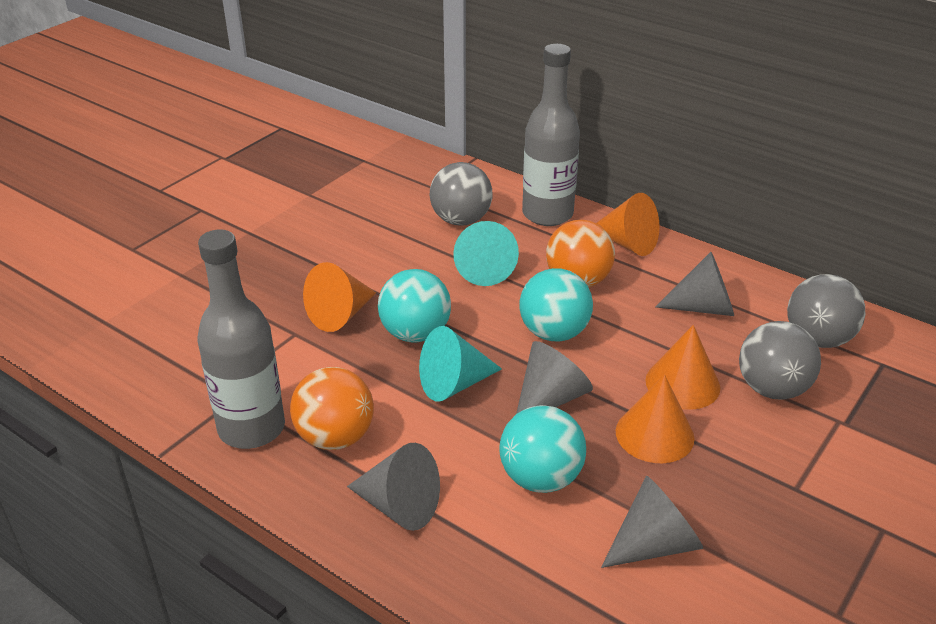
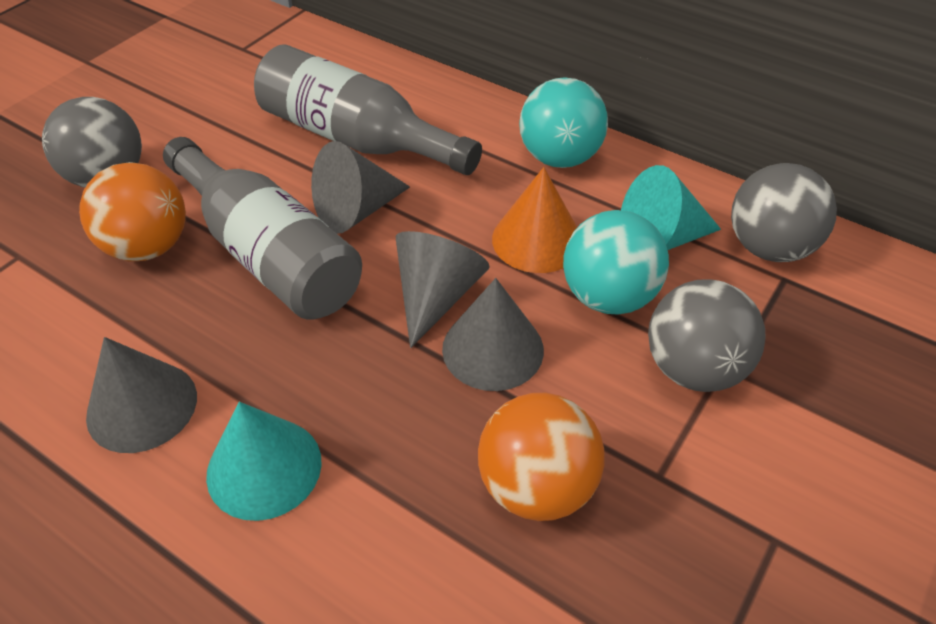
orange cone: [303,262,376,332] [596,193,660,256] [616,374,695,463] [645,325,720,410] = 4 -> [492,167,577,273] = 1
turquoise ball: [378,269,451,343] [499,405,586,493] [519,268,593,341] = 3 -> [519,77,608,168] [563,210,669,314] = 2

